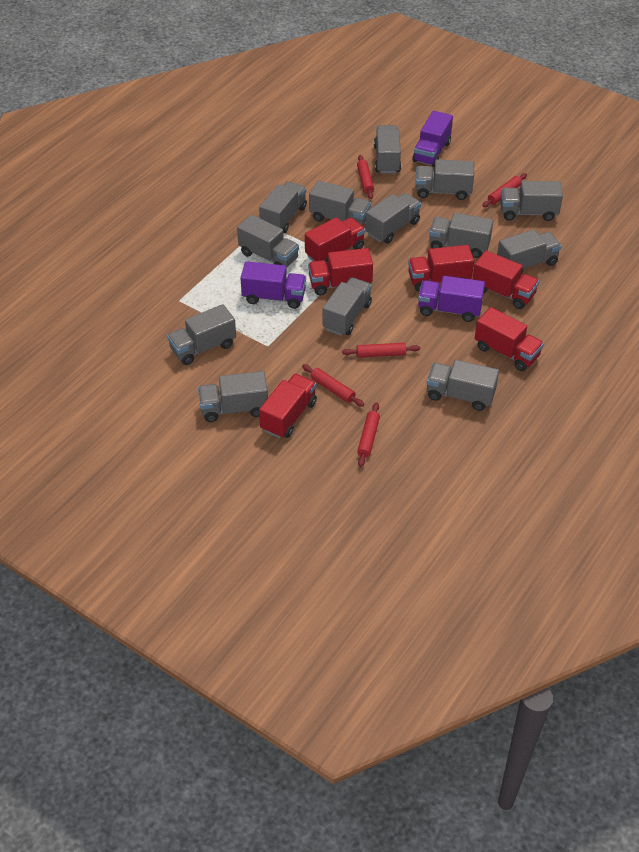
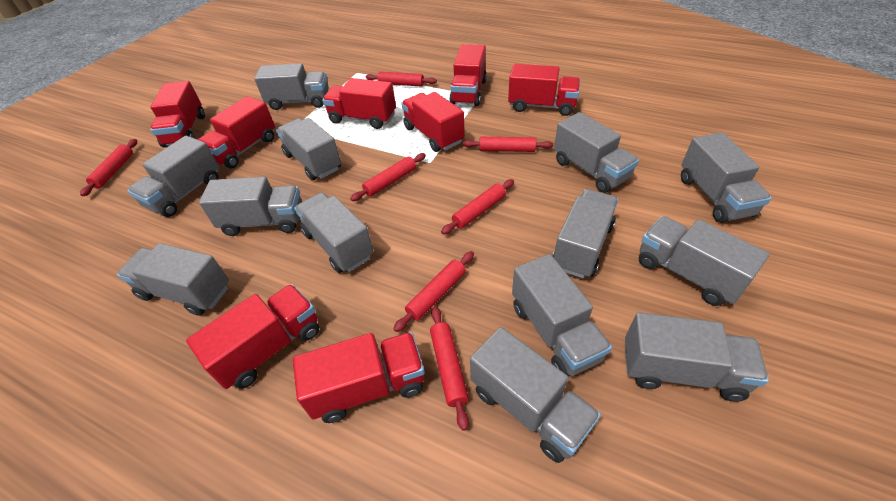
purple truck: [240,261,306,309] [412,111,453,167] [418,276,485,322] = 3 -> none = 0
red rolling pin: [302,364,364,407] [342,343,420,358] [357,155,374,199] [357,402,380,467] [482,173,527,207] = 5 -> [80,139,137,196] [350,153,426,201] [366,72,437,87] [393,251,474,332] [430,306,469,431] [441,179,514,234] [463,137,553,152] = 7
red truck: [259,374,317,438] [305,217,365,266] [308,248,373,295] [408,245,474,292] [472,251,539,309] [475,307,544,371] = 6 -> [150,81,205,147] [186,284,319,389] [198,96,275,168] [293,332,425,423] [322,78,396,129] [401,92,465,152] [449,44,487,106] [508,64,580,116] = 8

